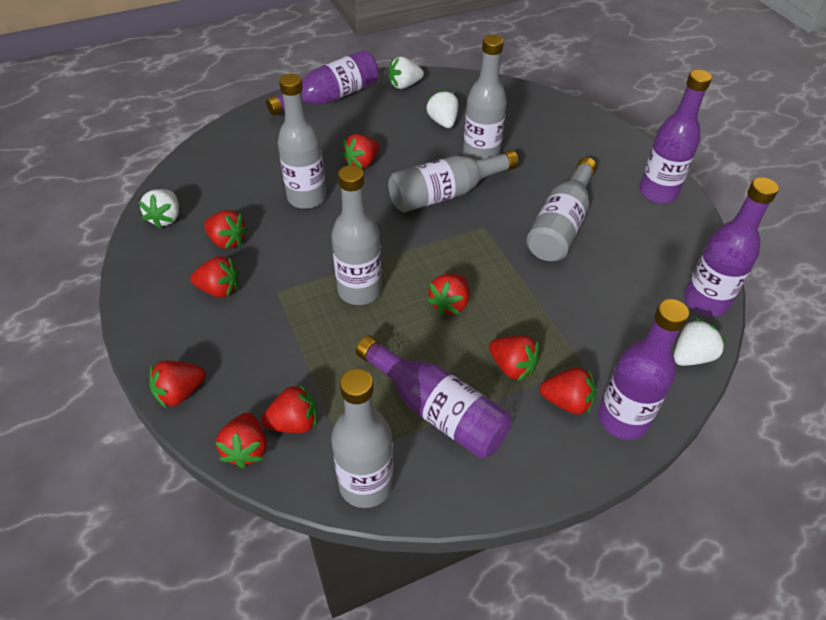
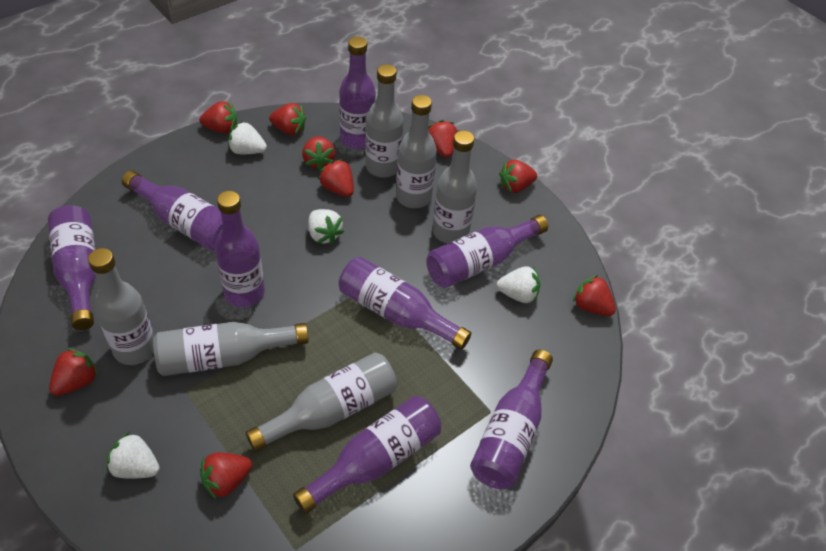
purple bottle: [266,50,379,116] [355,335,512,458] [598,299,689,440] [639,70,712,203] [684,177,779,317] = 5 -> [48,205,96,330] [122,170,223,251] [215,191,265,307] [293,396,441,514] [339,36,376,149] [339,257,471,350] [426,215,548,288] [470,350,553,489] = 8

